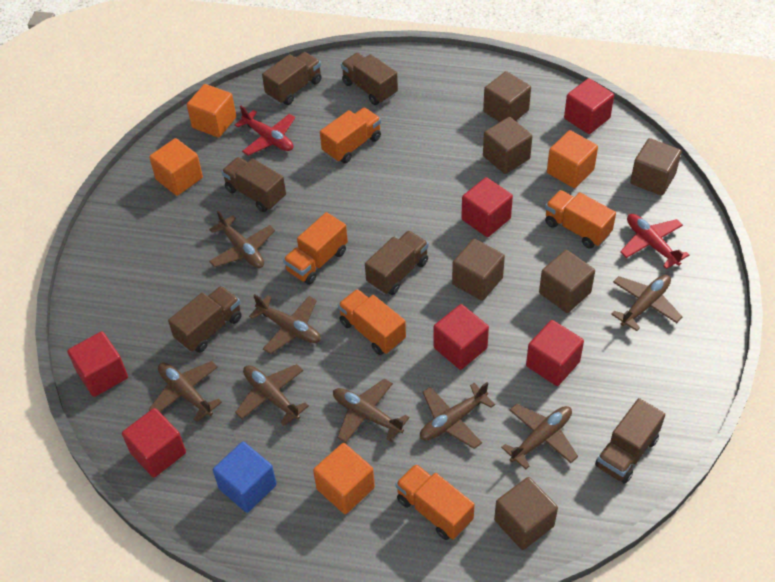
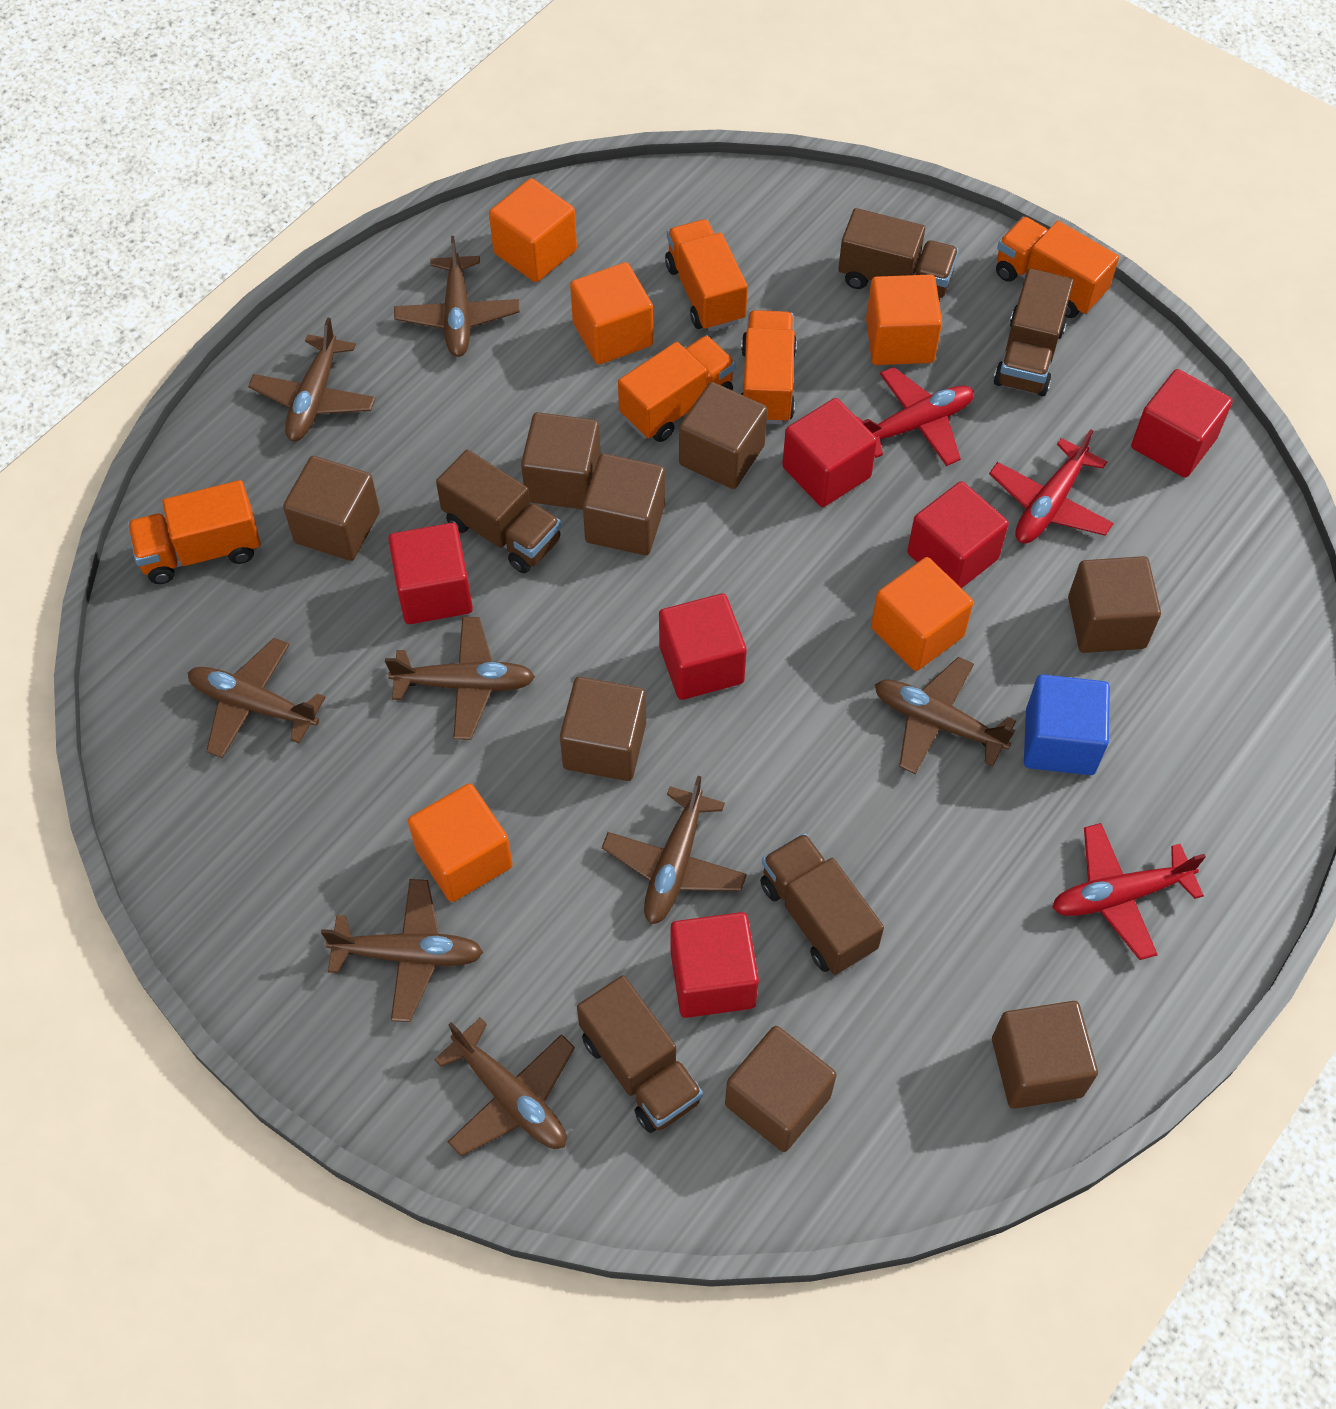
brown cube: [452,239,505,301] [483,71,531,122] [483,117,532,174] [494,477,558,550] [539,250,595,313] [630,138,681,196] = 6 -> [283,456,380,561] [521,412,601,509] [560,677,646,781] [583,454,665,555] [679,382,767,489] [725,1026,837,1152] [992,1001,1098,1109] [1068,556,1161,653] = 8
brown truck: [168,286,242,353] [221,157,286,212] [262,52,322,105] [341,53,398,105] [365,231,429,295] [595,398,665,484] = 6 -> [436,450,561,573] [577,975,703,1133] [760,833,884,975] [838,208,959,301] [994,269,1074,396] = 5
orange cube: [149,138,203,196] [187,84,236,138] [313,443,375,514] [547,130,598,188] = 4 -> [408,783,513,902] [489,178,577,282] [570,262,653,365] [866,274,942,365] [871,557,973,671] = 5
red plane: [235,106,295,156] [620,214,689,269] = 2 -> [856,367,974,466] [989,429,1114,544] [1052,823,1206,960] = 3

